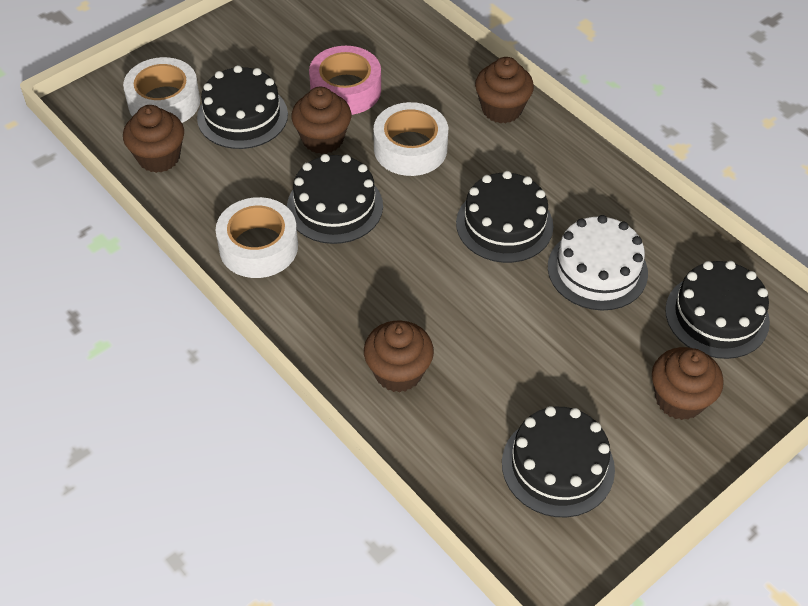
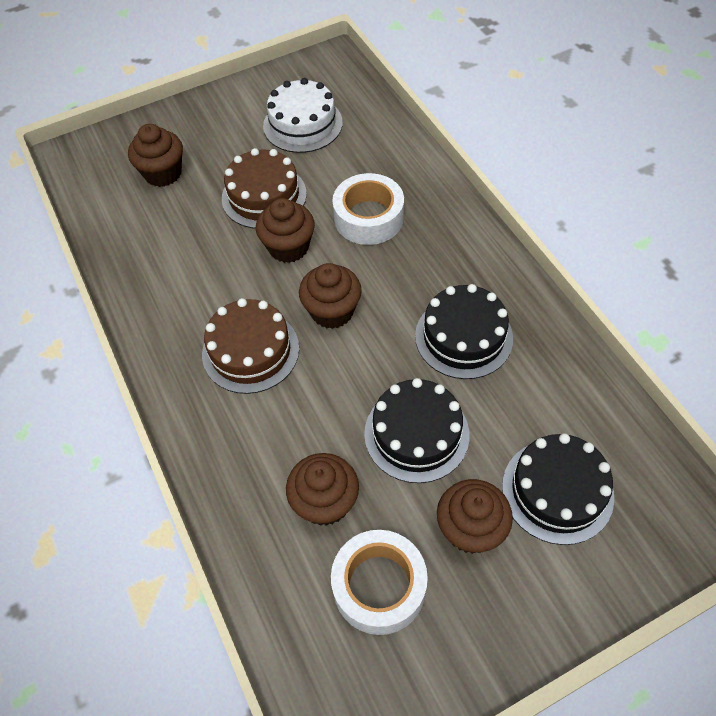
black cake: [197,65,288,149] [287,154,383,244] [456,171,553,263] [502,406,615,517] [665,261,770,359] = 5 -> [364,378,469,483] [415,284,513,379] [502,433,614,545] = 3
brown cake: none = 0 -> [202,298,299,394] [222,148,307,229] = 2
pink tape: [309,46,381,115] = 1 -> none = 0
white tape: [123,57,200,123] [216,197,298,278] [374,102,448,176] = 3 -> [331,530,428,635] [332,173,404,245] = 2

